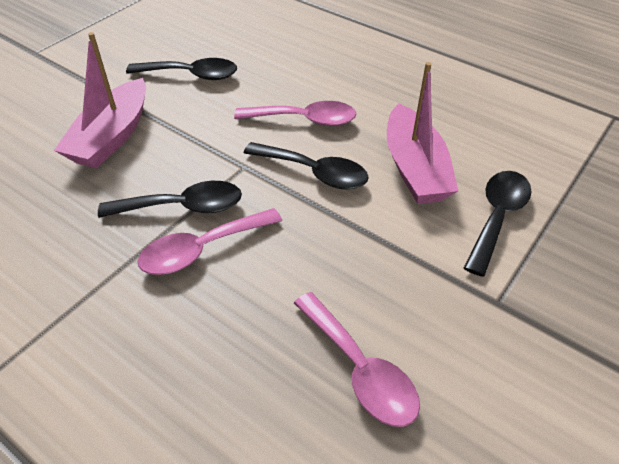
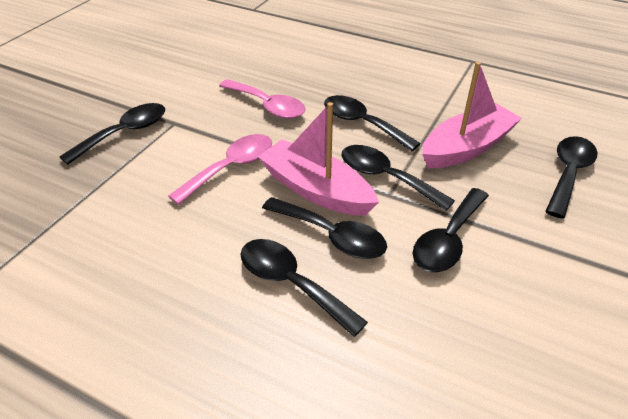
black spoon: [98,181,242,218] [126,58,237,80] [244,142,369,190] [464,171,532,277] = 4 -> [59,103,165,165] [241,239,368,337] [262,197,387,259] [324,95,421,151] [342,145,455,211] [413,188,489,272] [545,136,597,219] = 7
pink spoon: [137,208,282,275] [234,101,356,126] [294,292,420,427] = 3 -> [168,134,272,205] [219,79,305,119] = 2

